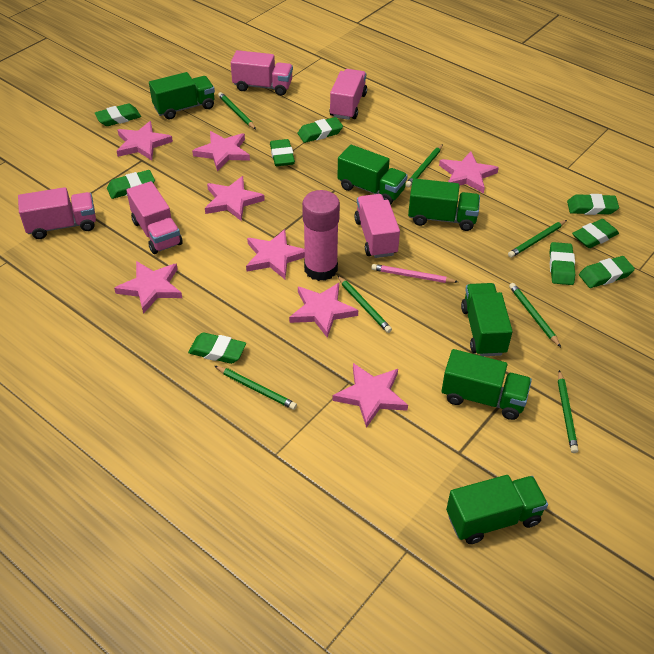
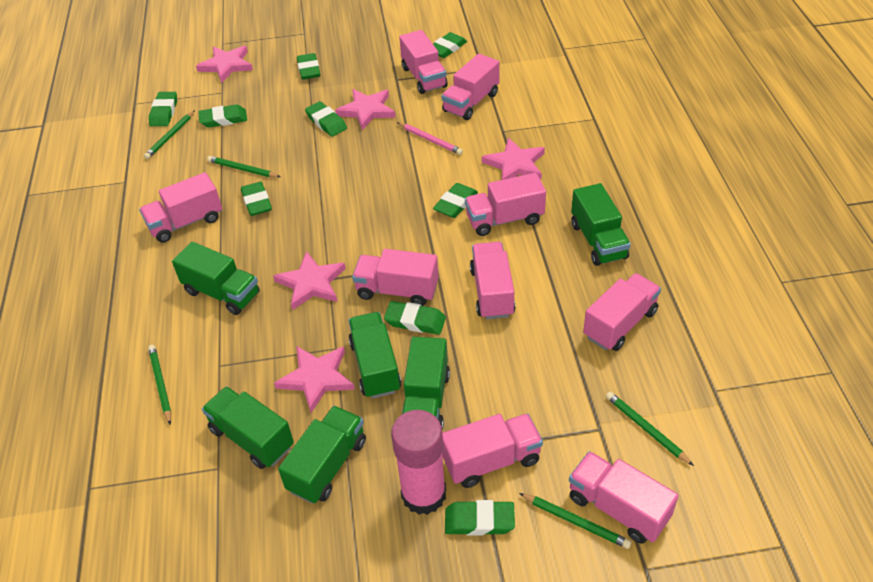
green pencil: [215,366,297,410] [218,92,256,129] [337,275,392,333] [406,144,443,187] [508,220,567,258] [509,283,561,347] [558,370,578,453] = 7 -> [144,110,195,159] [148,345,171,425] [207,156,280,178] [519,493,632,549] [606,392,694,466] = 5
pink star: [114,261,182,314] [117,121,173,161] [192,131,250,171] [205,176,265,221] [246,229,305,279] [289,283,358,338] [333,363,408,428] [439,151,499,193] = 8 -> [196,46,253,83] [273,251,346,310] [274,346,355,413] [335,89,396,130] [482,138,545,180] = 5
pink truck: [18,187,96,239] [126,181,183,254] [231,50,293,96] [330,69,367,120] [354,194,400,258] = 5 -> [139,172,222,243] [352,249,439,306] [399,30,448,94] [442,54,500,120] [442,414,543,488] [465,173,546,236] [470,242,515,319] [569,451,679,544] [583,273,661,351] = 9

